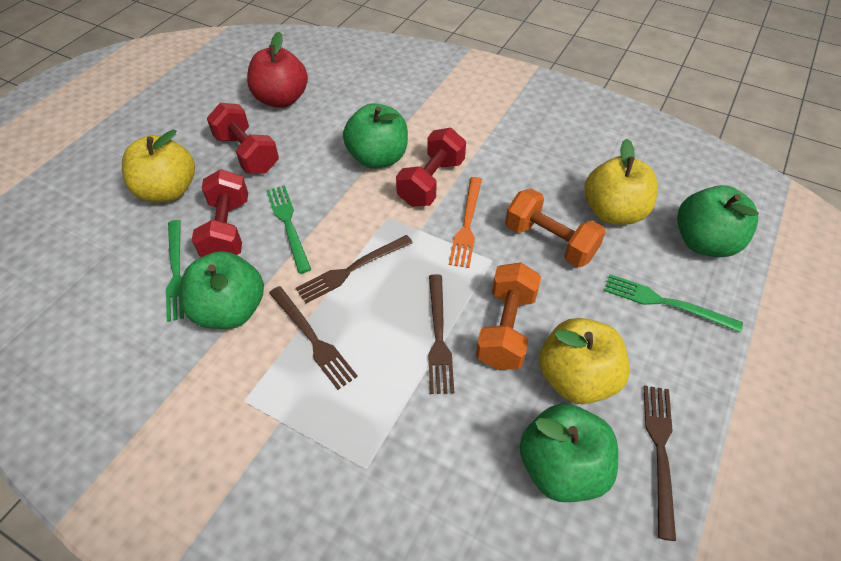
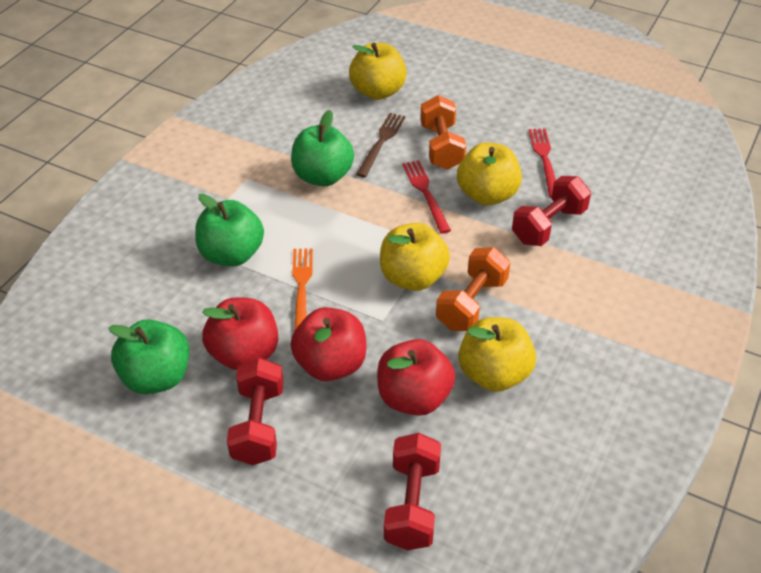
brown fork: [269,286,358,390] [296,235,413,303] [428,274,454,394] [643,386,676,541] = 4 -> [356,113,405,177] = 1
green apple: [180,251,264,329] [343,103,408,169] [520,404,618,502] [677,185,759,257] = 4 -> [108,319,189,394] [195,194,264,266] [291,110,354,186] = 3
green fork: [166,220,188,322] [266,185,311,274] [604,274,743,333] = 3 -> none = 0
red apple: [247,32,308,108] = 1 -> [202,297,278,370] [290,307,366,381] [377,339,455,416] = 3
red fork: none = 0 -> [402,160,451,234] [529,129,556,198] = 2
yellow apple: [122,130,195,202] [539,318,630,404] [585,139,658,225] = 3 -> [349,43,407,100] [380,223,450,291] [457,142,522,205] [458,317,536,392] = 4

